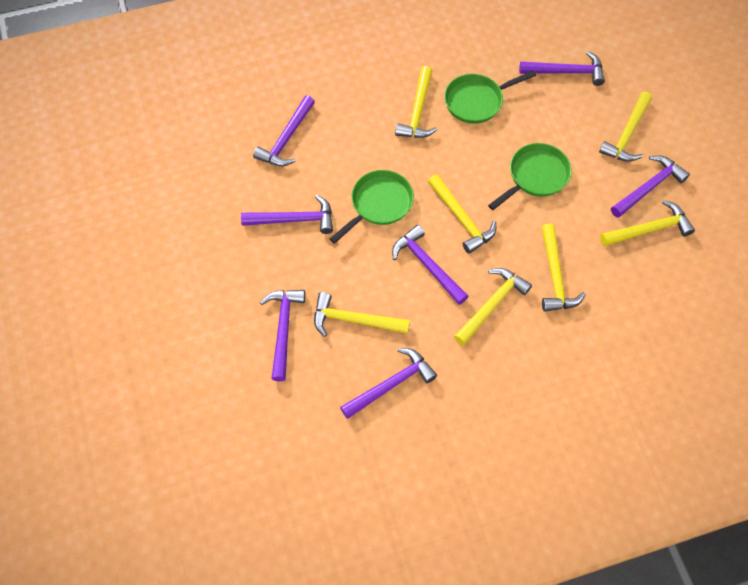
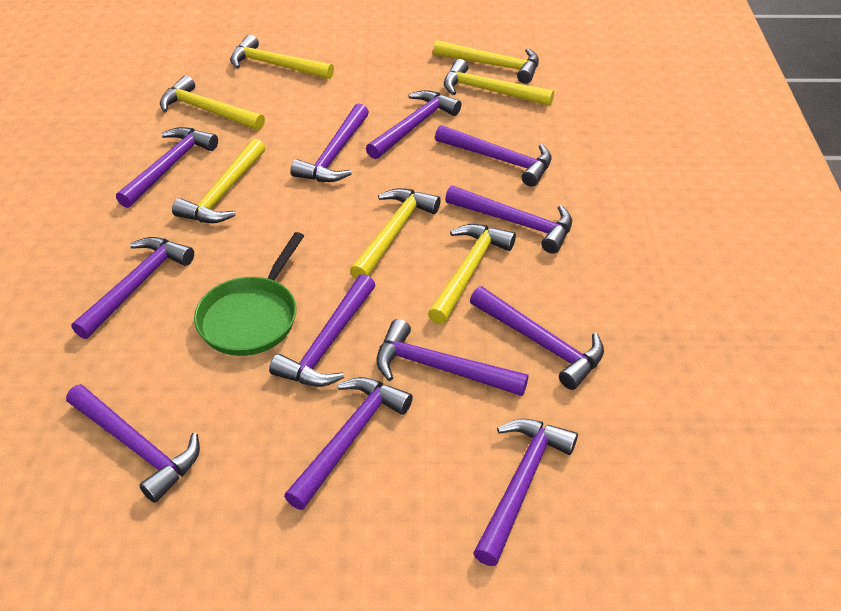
green pan: [330,170,414,244] [444,70,536,124] [488,143,572,210] = 3 -> [194,232,304,356] = 1
purple hammer: [241,195,333,234] [253,95,315,166] [260,290,305,381] [340,348,437,419] [392,225,468,305] [519,51,605,86] [611,155,690,218] = 7 -> [66,384,200,503] [72,237,194,339] [116,127,218,208] [269,274,375,387] [284,377,413,510] [290,103,369,182] [366,90,462,159] [376,319,528,396] [435,125,552,187] [445,186,572,254] [470,287,604,390] [473,419,578,566] = 12

